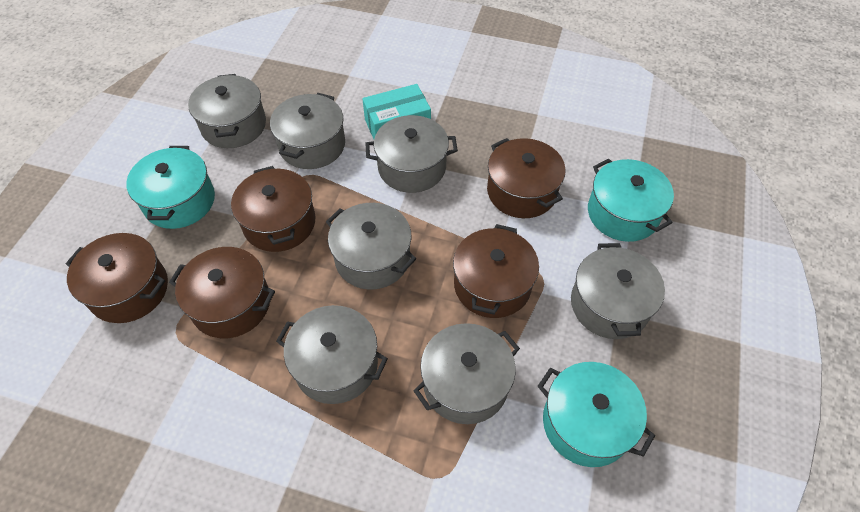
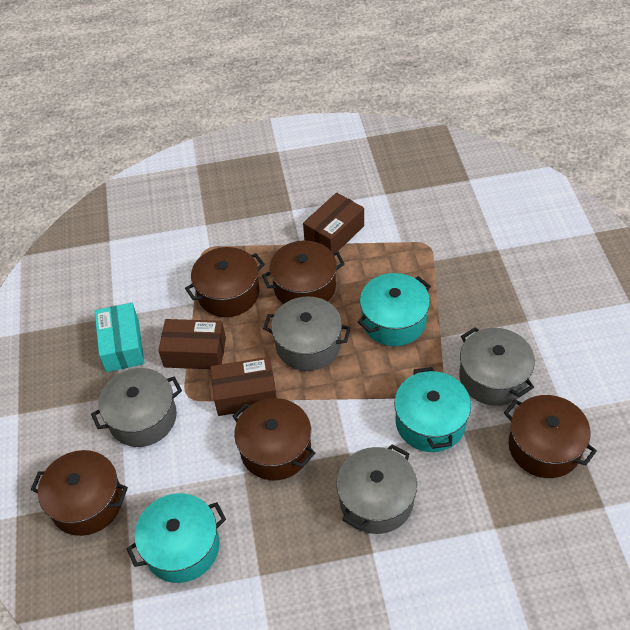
brown box: none = 0 -> [158,319,226,369] [210,357,277,416] [303,192,364,253] = 3
grey pot: [188,74,266,148] [270,93,345,169] [276,305,388,404] [326,203,416,290] [365,115,458,193] [413,323,520,424] [571,243,665,339] = 7 -> [91,368,182,447] [263,296,351,371] [336,444,417,534] [459,327,535,406] = 4

